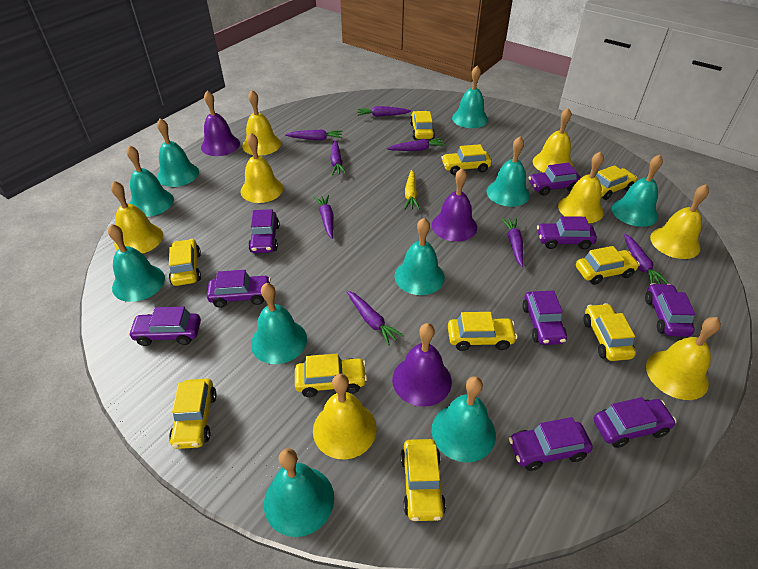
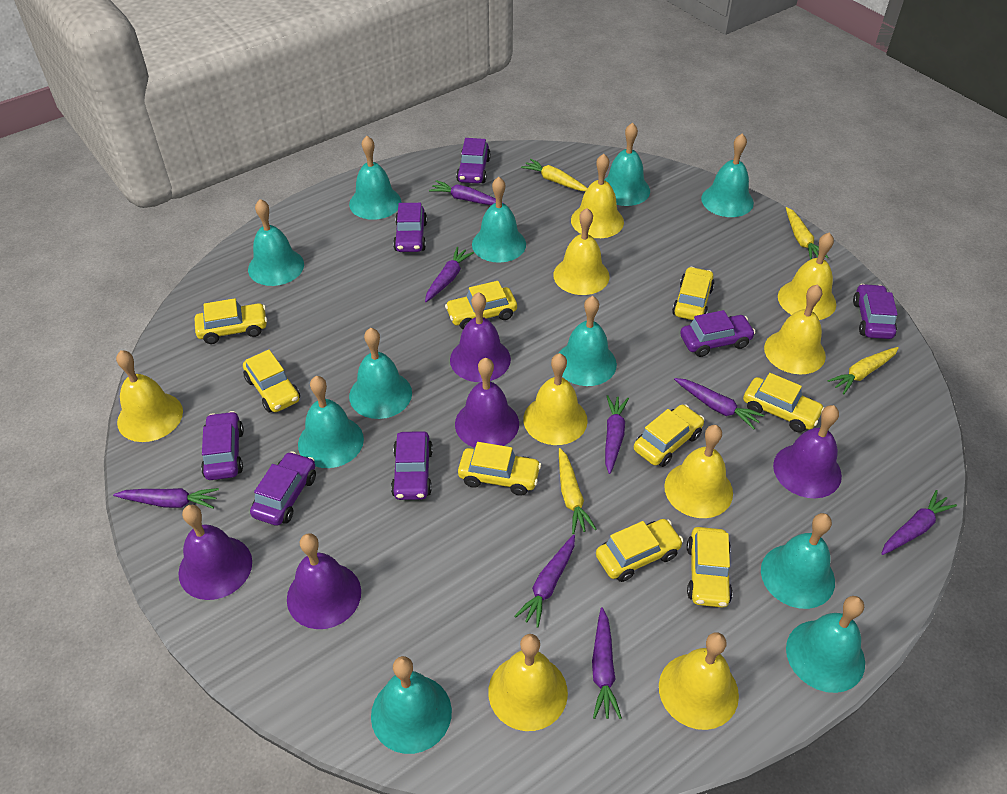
purple bell: [201,91,240,156] [392,323,452,407] [432,168,477,242] = 3 -> [178,505,252,600] [287,533,361,629] [450,292,511,382] [455,358,519,448] [773,405,842,498] = 5
purple car: [128,307,201,346] [207,270,271,308] [248,209,279,253] [509,417,593,471] [522,290,567,345] [529,163,581,195] [537,216,597,249] [594,397,676,448] [645,283,696,337] = 9 -> [201,411,244,480] [250,451,316,526] [391,431,433,500] [393,203,427,252] [456,138,491,183] [680,310,756,357] [853,284,898,339] = 7
turquoise bell: [108,224,165,302] [127,145,174,217] [157,118,199,187] [251,283,307,364] [264,448,334,537] [395,218,445,295] [432,376,496,462] [452,66,488,128] [487,136,530,207] [612,155,663,227] = 10 -> [248,199,304,286] [298,376,364,468] [349,136,401,220] [349,328,412,419] [371,656,452,754] [472,177,526,263] [558,296,617,386] [604,123,650,206] [701,133,754,217] [761,513,835,609] [786,596,865,693] = 11
yellow bell: [111,181,163,254] [240,133,283,203] [242,90,281,156] [313,374,377,459] [533,108,574,173] [558,151,604,223] [646,317,721,400] [650,184,709,259] = 8 -> [116,350,183,442] [488,634,568,731] [523,353,588,445] [553,208,610,295] [571,154,624,238] [659,632,739,730] [664,425,733,518] [764,284,826,374] [778,232,836,320] = 9
yellow car: [169,239,201,286] [169,379,217,449] [295,353,367,397] [400,439,446,521] [410,111,435,139] [441,144,492,175] [448,312,517,351] [576,246,640,285] [583,303,636,361] [596,165,637,200] = 10 -> [195,298,267,344] [243,350,300,413] [445,281,517,329] [458,442,541,496] [596,519,683,582] [634,404,704,467] [672,267,715,320] [687,527,733,608] [743,373,824,432] = 9
yellow carrot: [404,170,420,210] = 1 -> [521,159,587,191] [559,448,596,534] [786,207,829,260] [827,347,899,394] = 4

